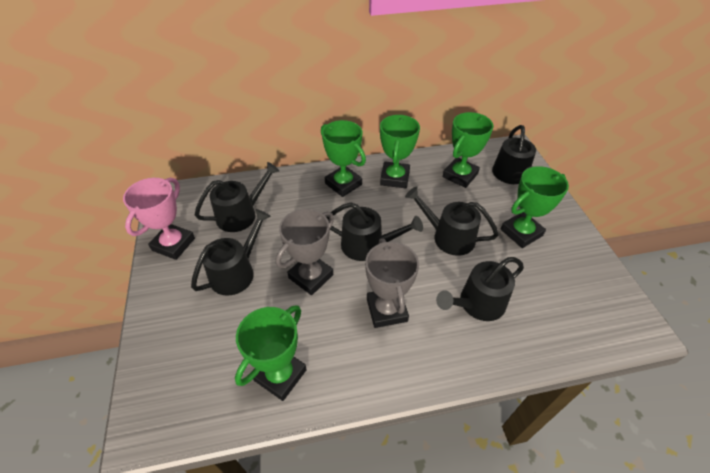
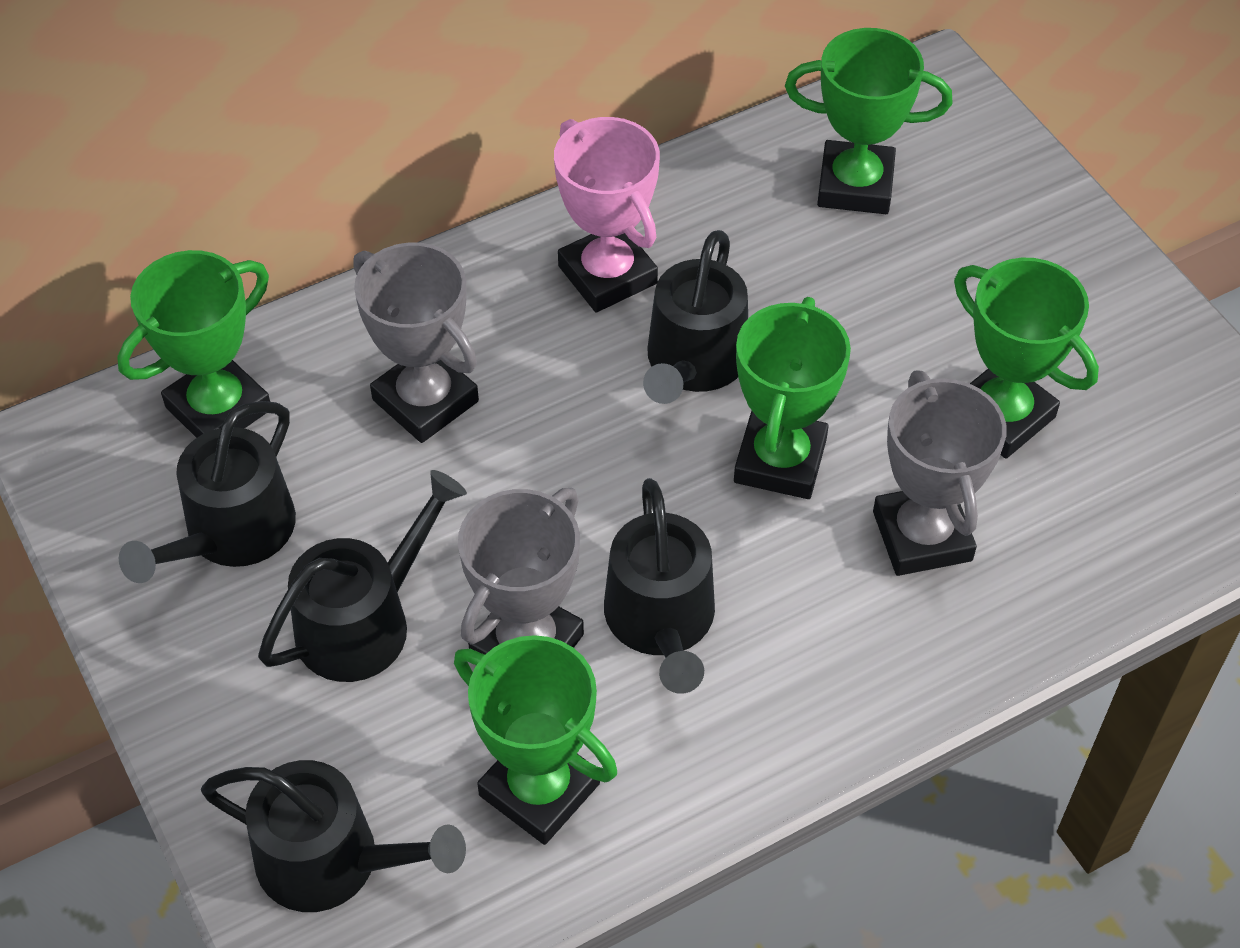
black watering can: [191,209,271,296] [195,162,279,232] [326,202,423,261] [405,186,499,256] [436,257,524,321] [492,125,536,184] = 6 -> [119,401,296,583] [201,760,466,912] [258,470,467,682] [604,478,715,694] [643,230,748,404] = 5
grey trophy: [276,209,334,295] [365,239,419,328] = 2 -> [354,242,479,443] [458,488,584,655] [873,370,1007,576] = 3

